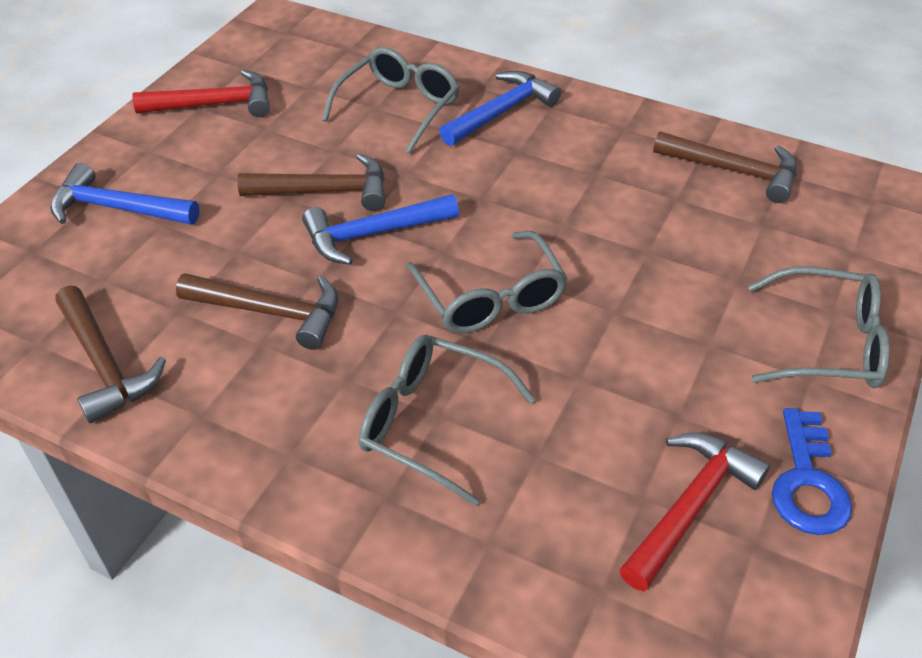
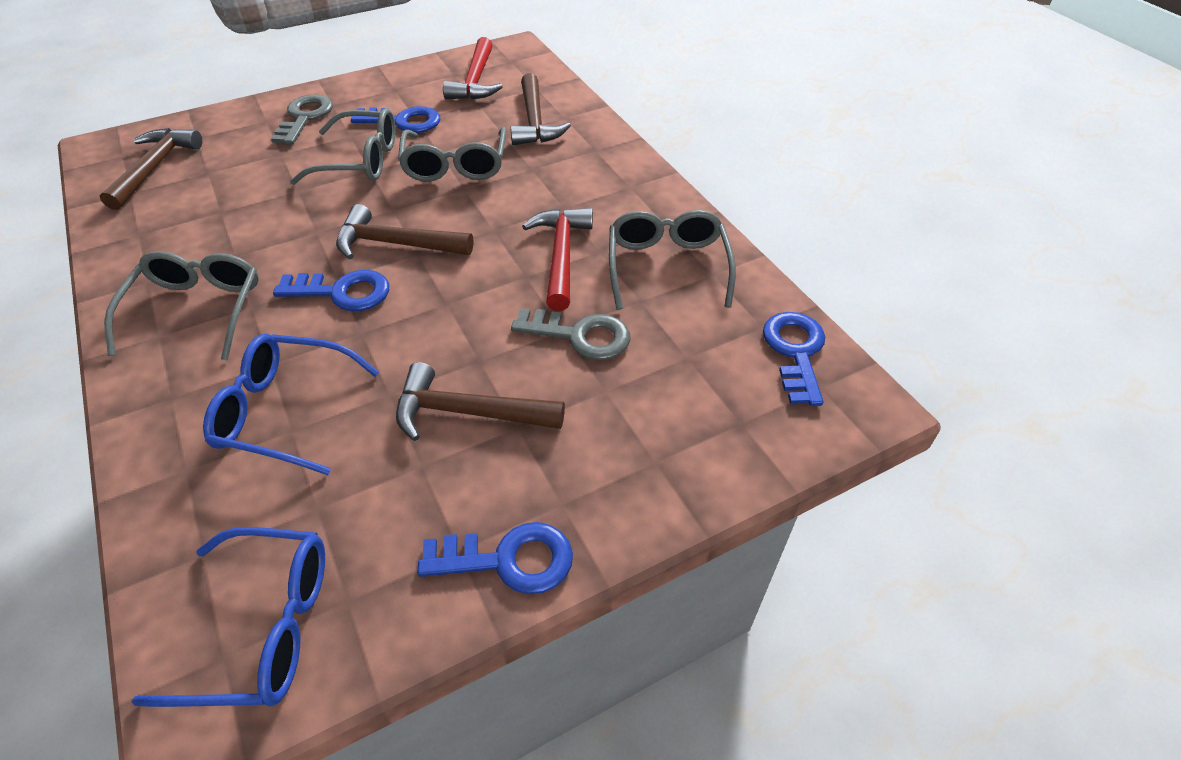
blue glasses: none = 0 -> [132,527,325,707] [203,334,379,475] = 2
blue hammer: [50,163,199,225] [302,194,459,265] [439,71,561,146] = 3 -> none = 0
blue key: [772,408,852,535] = 1 -> [273,270,389,311] [351,106,440,133] [418,522,573,594] [763,312,825,406] = 4
grey key: none = 0 -> [271,94,333,145] [511,308,631,360] = 2

